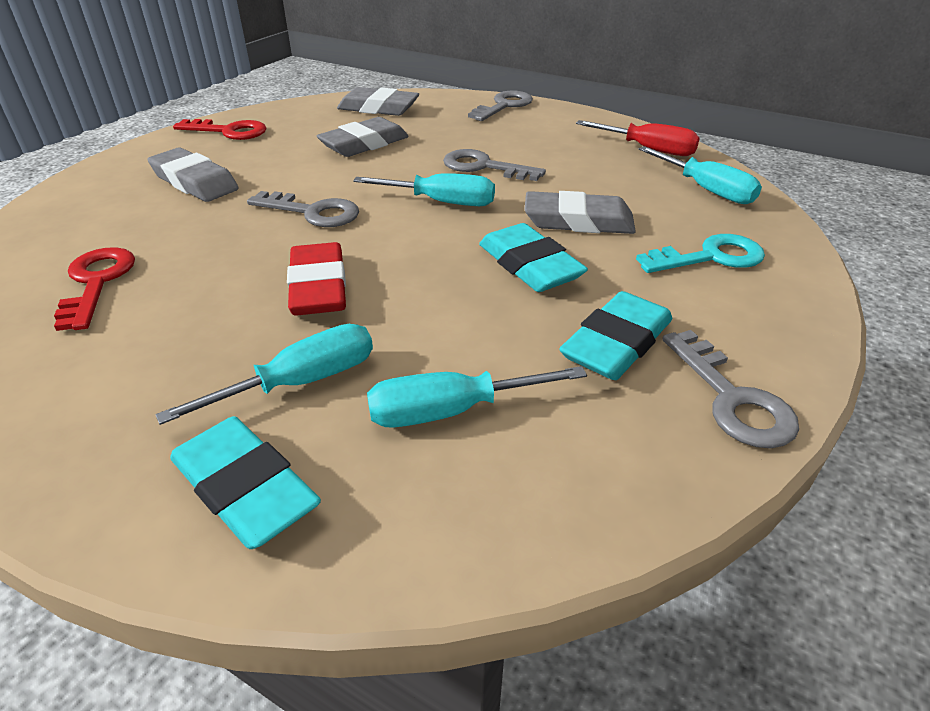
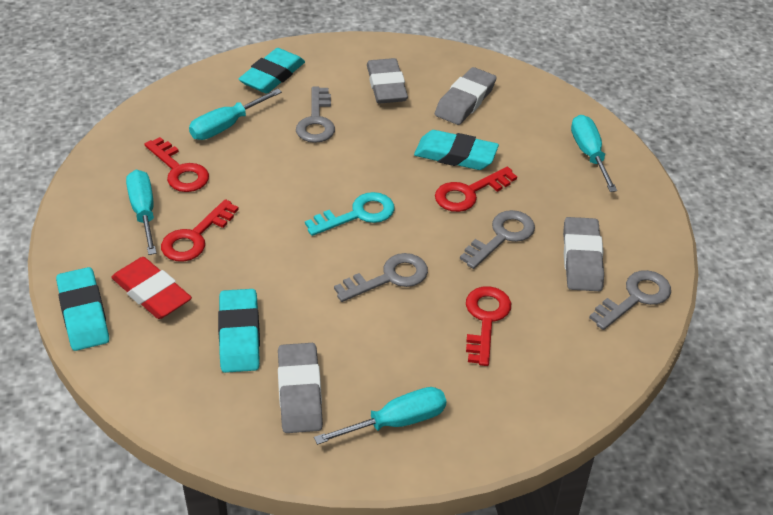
red key: [54,247,135,331] [173,119,266,140] = 2 -> [144,137,209,192] [161,199,239,262] [435,167,517,212] [466,286,511,366] = 4
red screwdriver: [576,120,700,156] = 1 -> none = 0
turquoise eraser: [170,416,321,549] [479,223,588,292] [560,291,672,380] = 3 -> [56,267,109,351] [218,289,260,373] [238,48,305,94] [414,130,499,170] = 4

